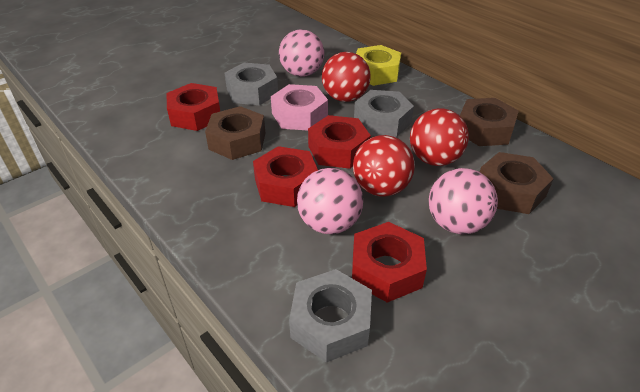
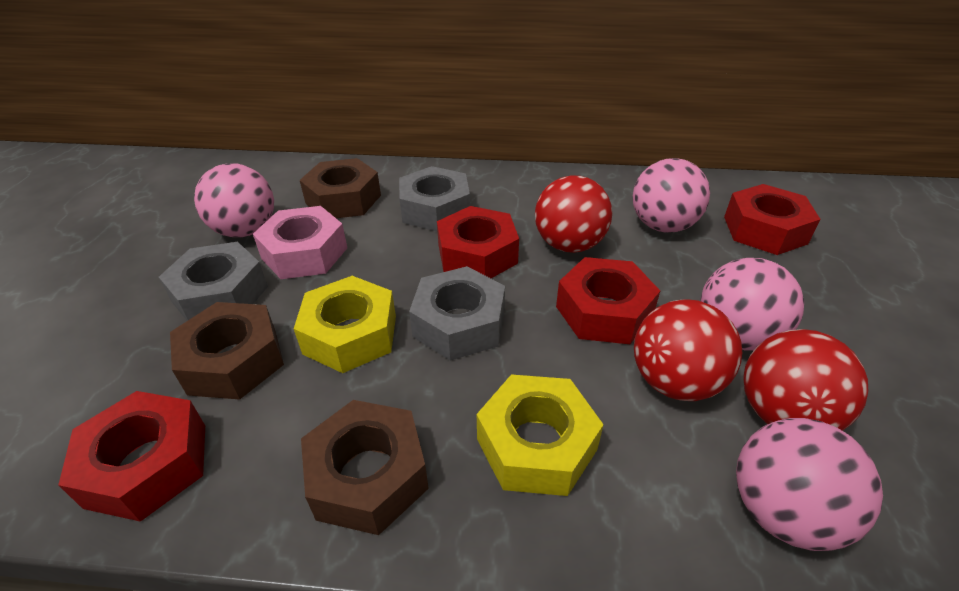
pink ball: [279,29,324,77] [297,168,363,234] [429,168,498,234] = 3 -> [194,163,274,237] [633,158,710,233] [700,258,804,351] [736,418,883,551] = 4
yellow nut: [356,45,401,86] = 1 -> [294,276,396,373] [477,375,604,496] = 2

